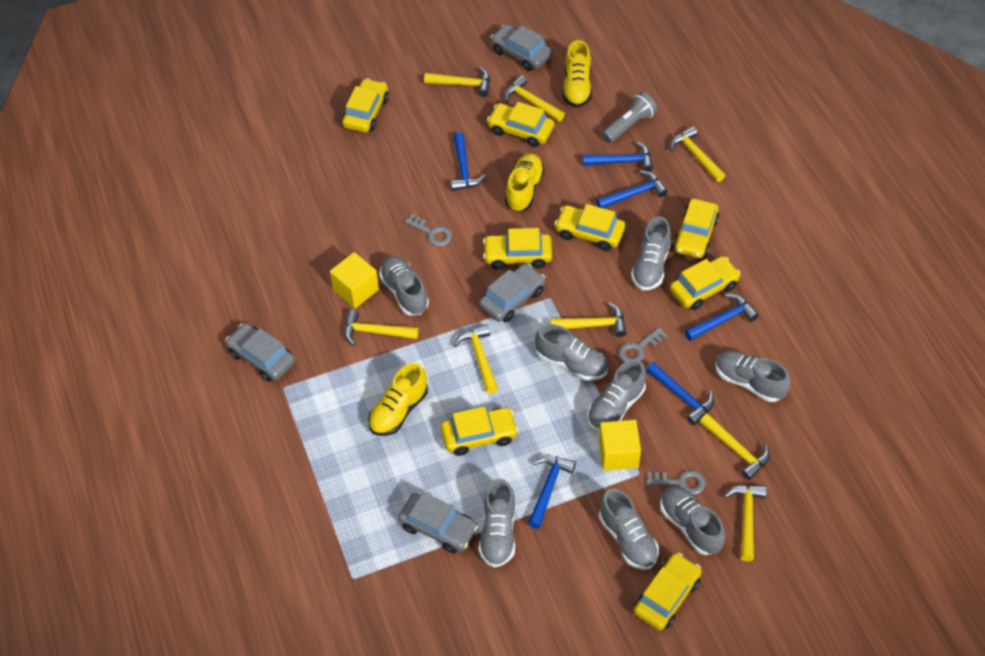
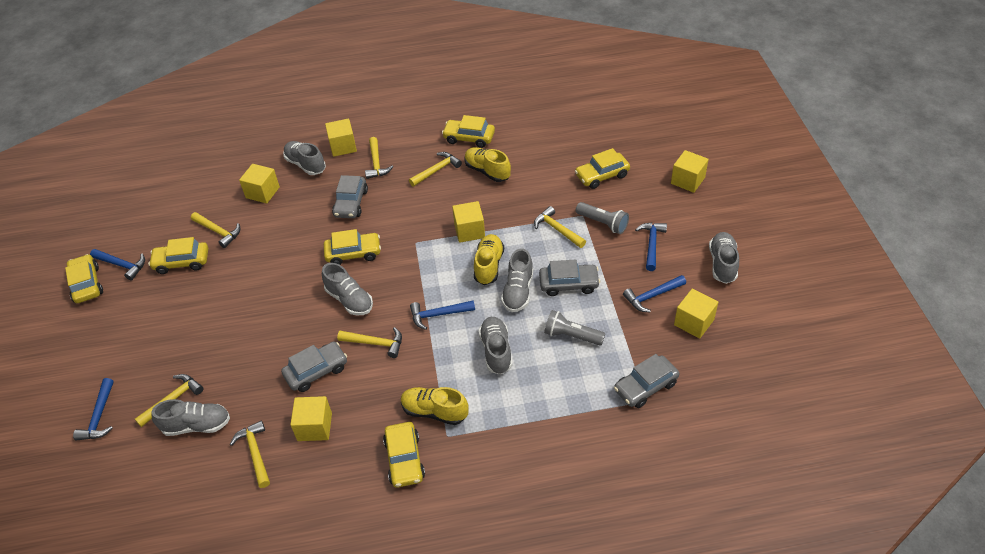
blue hammer: [451,132,486,191] [528,456,576,529] [582,142,653,172] [596,170,668,208] [646,362,714,425] [685,294,759,341] = 6 -> [73,378,114,441] [90,249,145,281] [410,301,475,330] [623,275,686,312] [635,223,667,271] = 5
grey flashlight: [602,92,657,143] = 1 -> [544,310,605,345] [576,202,629,234] = 2
grey key: [405,214,452,246] [618,327,667,363] [646,470,706,495] = 3 -> none = 0
grey shoe: [379,256,429,315] [478,479,516,568] [535,324,608,381] [587,359,646,431] [599,488,659,570] [631,217,671,290] [660,486,726,555] [715,351,791,402] = 8 -> [151,399,230,436] [283,141,326,175] [322,263,373,315] [479,317,512,374] [501,248,533,312] [709,232,739,284] = 6
yellow car: [342,78,389,133] [441,406,518,456] [483,228,552,270] [487,102,554,147] [554,204,626,251] [634,553,702,630] [670,256,741,310] [673,199,720,258] = 8 -> [65,254,103,303] [148,237,208,274] [324,229,381,265] [383,422,425,488] [442,115,495,148] [575,148,630,189] = 6
yellow cube: [330,252,379,308] [599,420,641,471] = 2 -> [239,164,280,204] [290,396,332,441] [325,119,357,157] [452,201,485,243] [671,150,709,193] [674,289,718,339] = 6
yellow hammer: [344,310,419,346] [424,67,490,97] [454,324,498,394] [504,75,565,122] [550,303,627,337] [670,126,726,182] [700,413,770,480] [724,485,767,561] = 8 -> [135,374,203,427] [191,212,240,248] [230,421,270,488] [337,327,402,358] [365,137,393,179] [409,152,462,186] [534,206,586,248] = 7

